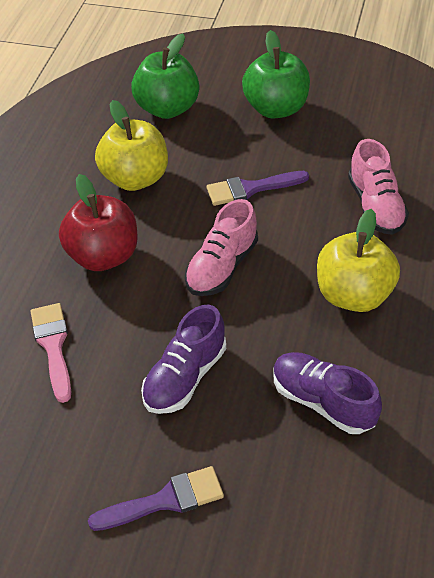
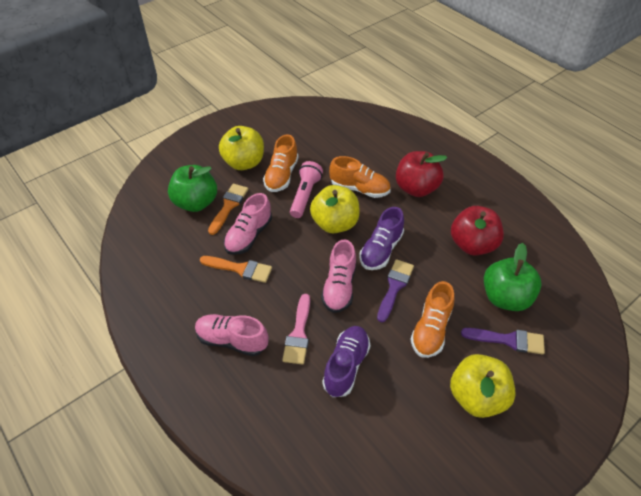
orange brush: none = 0 -> [200,256,272,283] [208,184,248,235] = 2
orange shoe: none = 0 -> [263,135,298,192] [329,156,391,198] [410,281,455,358] = 3
pink flashlight: none = 0 -> [290,161,323,218] = 1
pink shoe: [185,199,258,296] [348,139,409,235] = 2 -> [195,314,268,356] [224,193,272,255] [321,240,356,313] = 3
red apple: [59,174,138,271] = 1 -> [396,151,447,197] [451,206,504,256] = 2
yellow apple: [95,100,168,191] [317,209,400,312] = 2 -> [219,126,264,170] [310,185,360,233] [450,354,516,418] = 3

